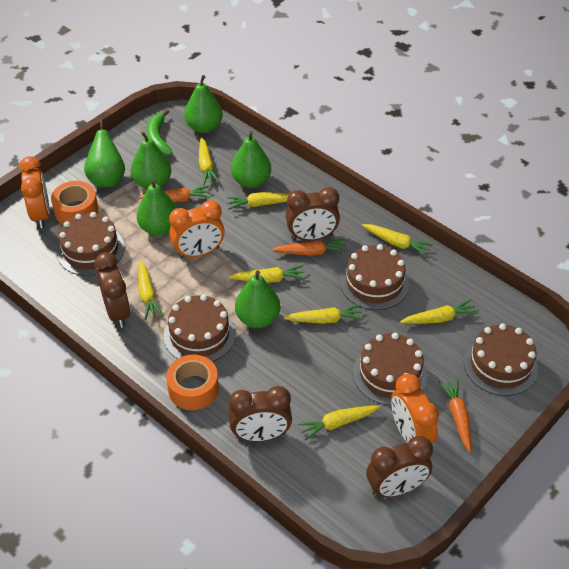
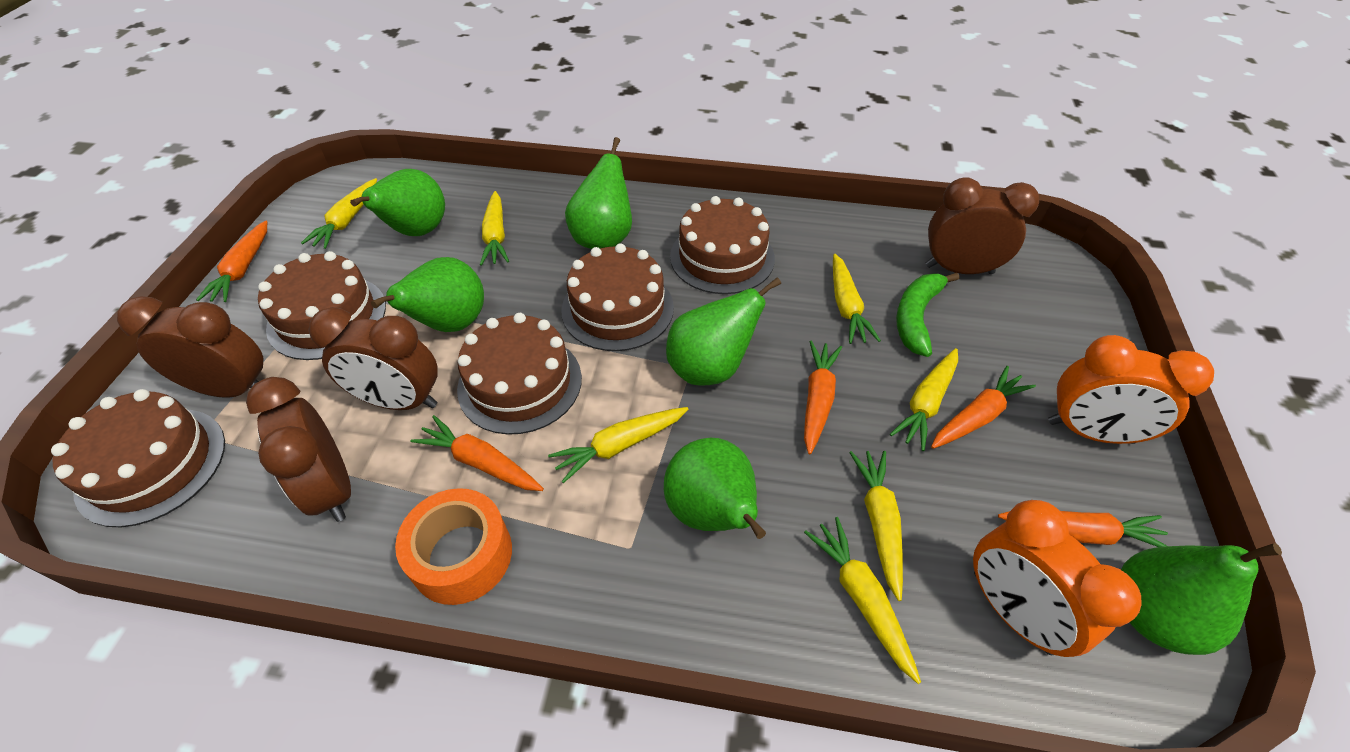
orange carrot: [139,186,211,202] [272,239,347,256] [439,379,471,452] = 3 -> [196,221,267,302] [411,415,544,491] [804,341,842,454] [931,366,1036,449] [998,511,1168,547] = 5
orange clock: [19,156,50,228] [169,200,225,258] [391,374,439,443] = 3 -> [973,500,1142,657] [1048,335,1214,444] = 2
orange tape: [51,181,99,224] [166,355,219,410] = 2 -> [395,488,512,605] = 1
yellow carrot: [138,260,164,320] [199,137,220,186] [227,192,289,209] [228,265,305,283] [284,304,364,324] [298,405,380,441] [362,224,433,256] [400,299,478,324] = 8 -> [301,178,377,249] [480,191,509,266] [548,407,688,483] [804,517,921,684] [833,254,881,344] [849,451,903,601] [890,348,958,451] = 7

